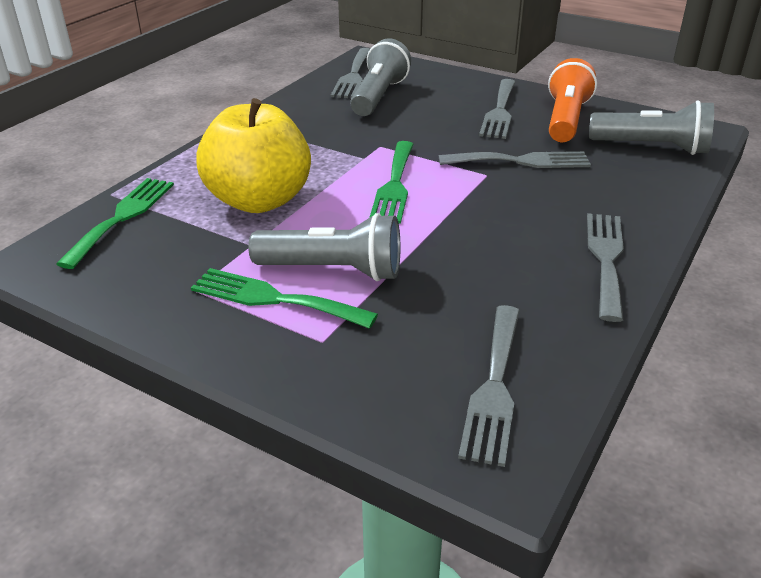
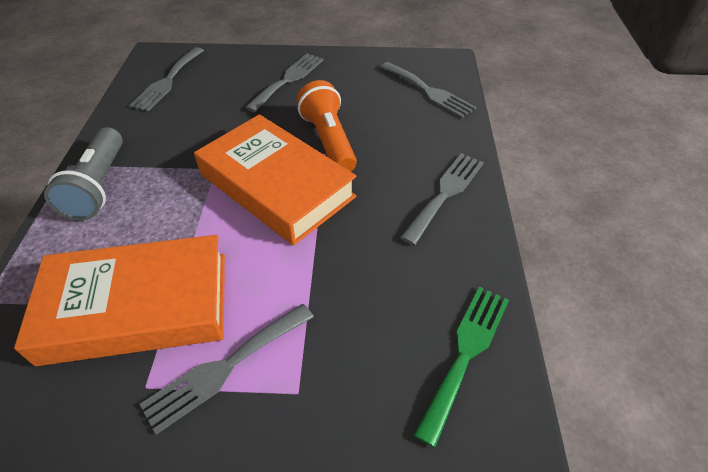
green fork: [56,178,174,269] [191,268,378,329] [369,141,414,224] = 3 -> [414,287,509,447] = 1
grey flashlight: [248,213,400,281] [350,39,411,116] [589,100,714,155] = 3 -> [44,127,123,220] = 1
orange book: none = 0 -> [14,235,225,366] [194,114,356,246] = 2
yellow apple: [196,98,311,213] = 1 -> none = 0

